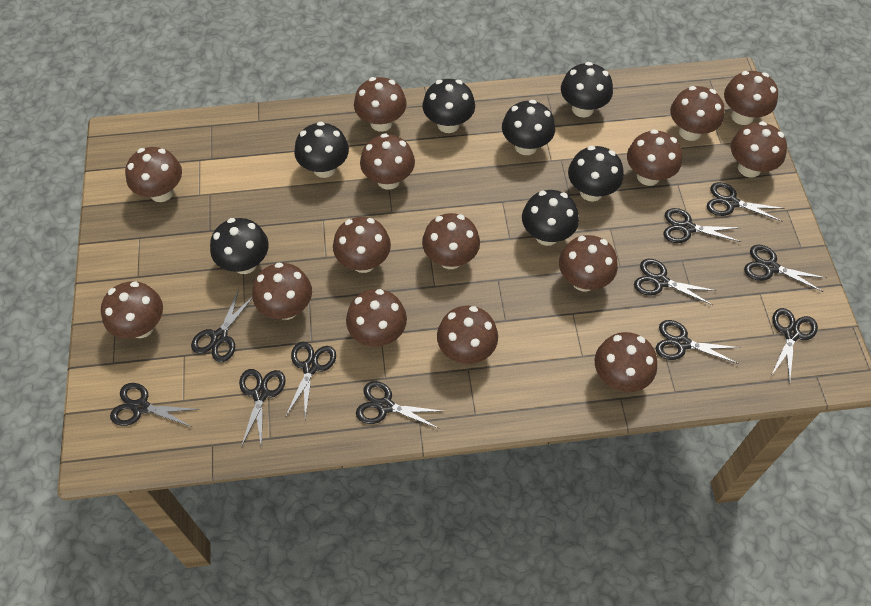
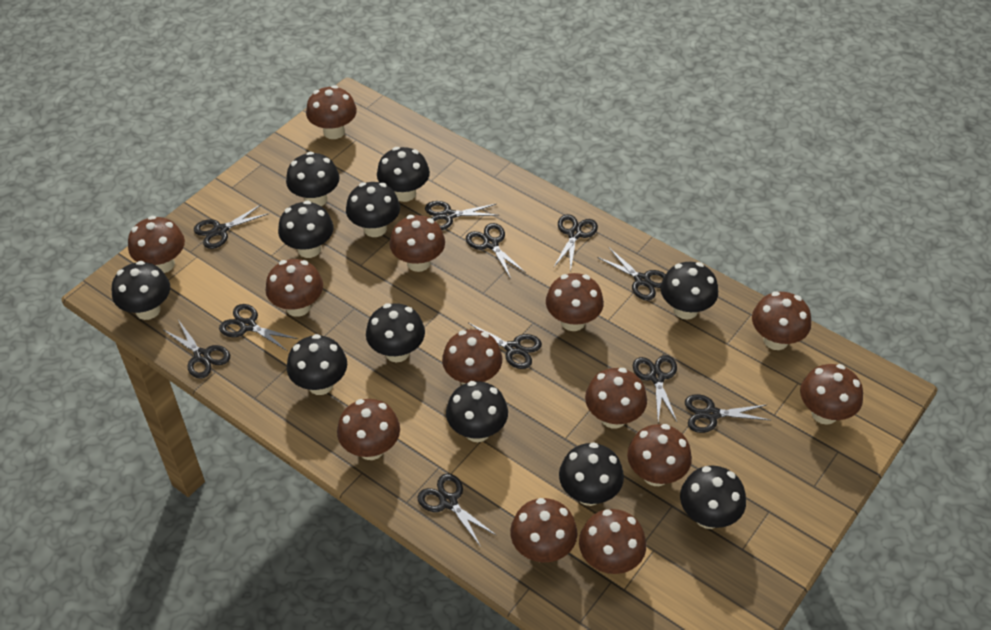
black mushroom: [210,218,269,274] [294,122,349,178] [423,79,475,133] [502,100,555,155] [522,190,579,246] [561,62,613,117] [568,146,624,202] = 7 -> [112,261,170,320] [278,201,333,258] [286,152,339,206] [287,334,347,395] [346,182,400,237] [366,303,425,362] [377,147,430,202] [446,381,508,442] [559,442,624,506] [661,262,718,319] [680,466,746,529] = 11
brown mushroom: [101,281,163,338] [125,147,182,202] [252,263,312,320] [333,217,391,273] [346,289,407,347] [354,77,407,132] [360,133,415,190] [422,213,480,269] [437,306,498,364] [559,235,618,291] [595,332,657,392] [627,129,682,186] [670,86,725,141] [724,71,778,125] [731,121,787,178] = 15 -> [128,216,185,273] [266,259,323,317] [306,85,357,139] [337,399,400,460] [390,215,445,272] [442,329,502,385] [510,498,578,562] [546,273,604,331] [579,509,646,574] [585,368,647,429] [627,424,692,486] [752,291,811,350] [800,364,863,425] = 13

